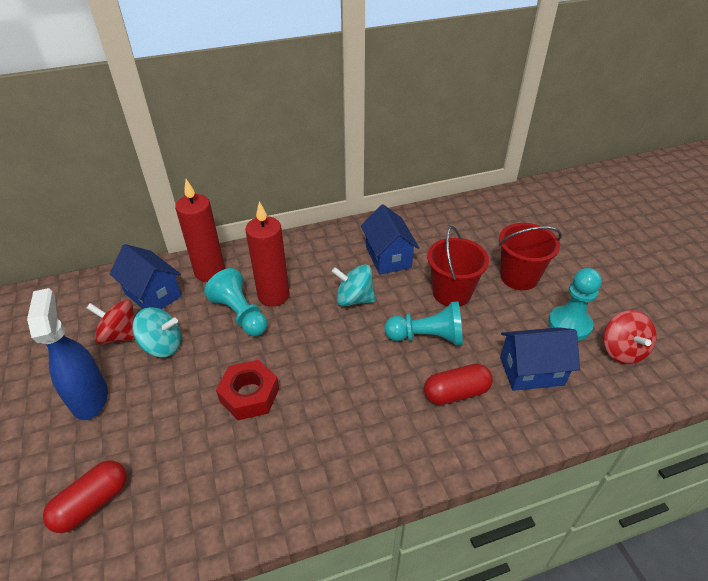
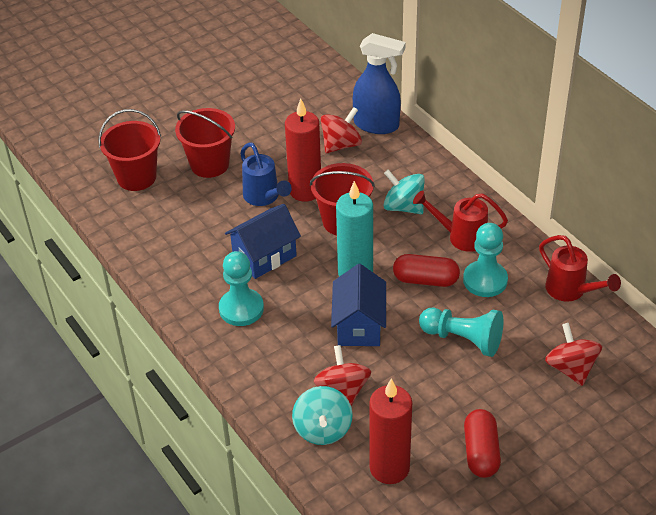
blue house: [110,244,182,309] [361,204,419,275] [500,327,580,391] = 3 -> [225,204,301,279] [331,264,386,346] = 2
blue watering can: none = 0 -> [240,142,292,206] = 1
red bucket: [427,226,489,307] [499,223,561,290] = 2 -> [98,109,161,191] [175,108,235,178] [310,163,375,235] = 3
red nut: [216,360,279,420] = 1 -> none = 0
red spinning top: [87,300,135,345] [604,310,657,364] = 2 -> [314,345,371,406] [321,107,362,153] [545,323,602,386] = 3
red watering can: none = 0 -> [413,190,508,252] [539,235,621,302] = 2
turquoise candle: none = 0 -> [336,181,373,277] = 1

